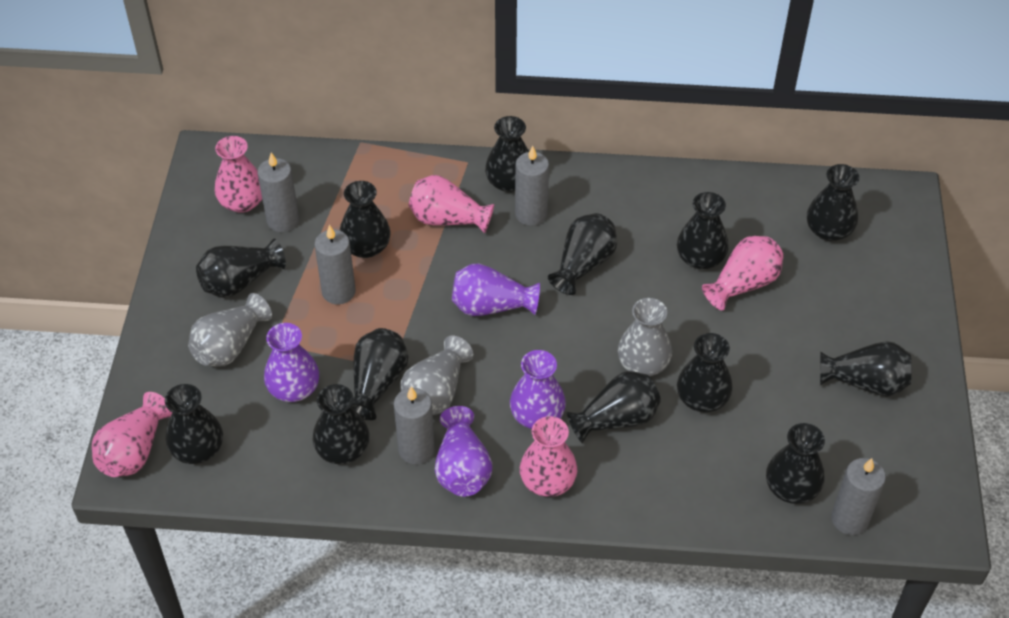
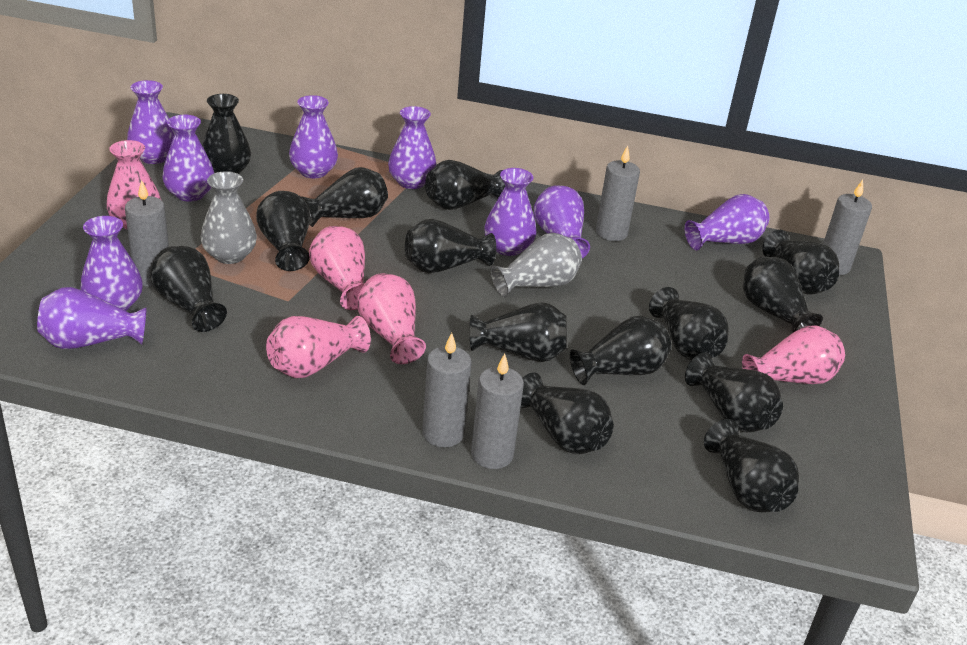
black vase: [165,384,223,464] [196,239,286,298] [313,384,370,464] [340,181,391,258] [351,328,409,420] [485,116,529,193] [548,213,617,295] [566,371,661,443] [677,192,729,269] [677,333,733,412] [766,423,825,504] [807,164,859,241] [820,341,911,397] = 13 -> [150,246,227,332] [202,94,251,174] [256,191,310,271] [301,167,388,227] [405,219,496,273] [425,160,505,210] [470,302,567,362] [521,372,614,454] [570,316,671,385] [649,287,729,360] [685,352,783,432] [704,419,799,513] [743,257,823,333] [762,230,839,295] = 14
grey vase: [188,293,272,367] [401,336,473,415] [618,298,672,376] = 3 -> [201,171,257,264] [491,233,582,298] = 2
purple vase: [264,323,319,402] [435,406,492,497] [452,264,540,316] [510,350,566,429] = 4 -> [37,287,147,349] [80,216,143,311] [127,80,175,164] [162,115,214,202] [289,95,338,178] [388,106,436,189] [484,168,536,256] [534,185,590,258] [685,194,769,251] = 9

